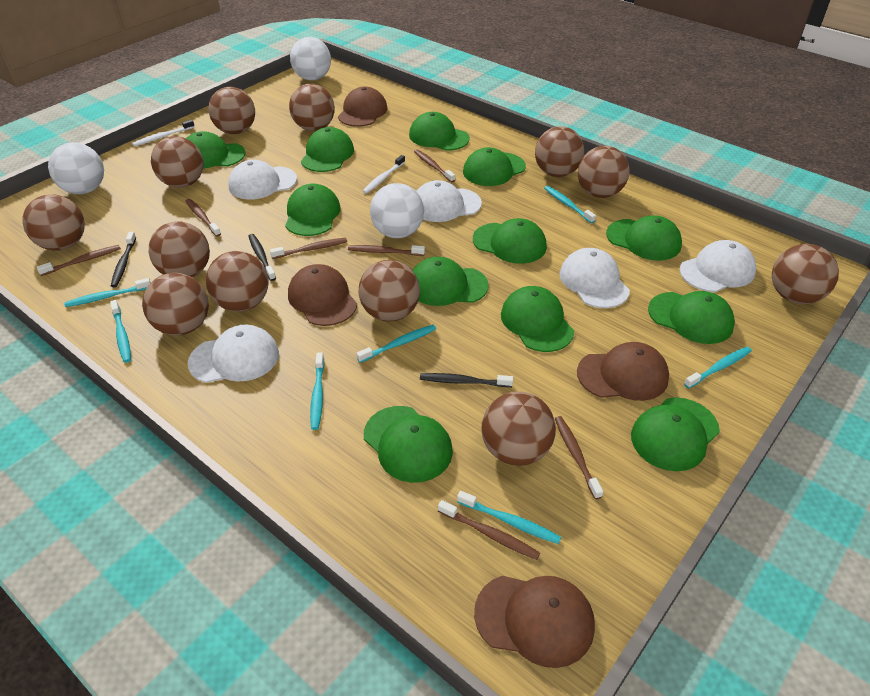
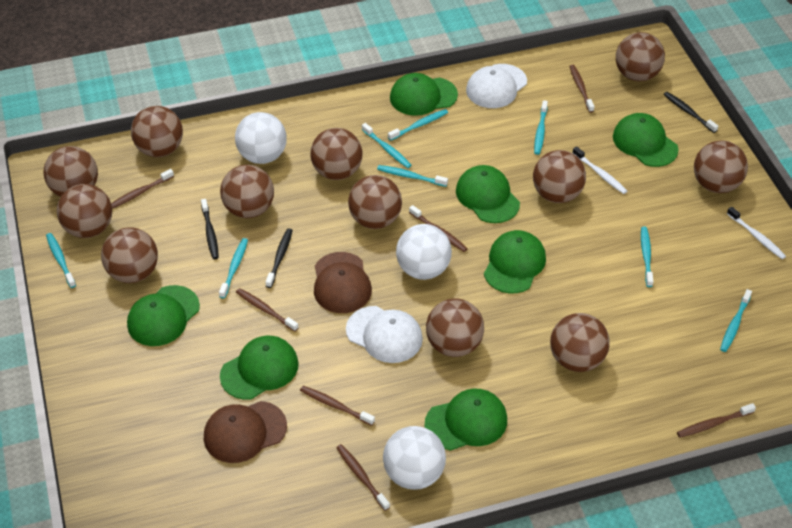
brown cap: [288,264,357,326] [338,87,388,127] [474,576,595,668] [577,342,669,401] = 4 -> [204,401,287,463] [314,252,372,313] = 2
green cap: [186,131,246,169] [285,184,340,236] [301,127,354,172] [364,406,453,483] [409,112,470,151] [413,257,489,306] [463,147,526,186] [473,218,547,264] [501,286,574,352] [606,215,682,261] [631,397,720,471] [648,291,735,344] = 12 -> [127,285,200,346] [220,336,299,400] [390,73,458,116] [425,389,507,451] [456,165,520,223] [484,230,546,293] [613,113,679,167] = 7
turquoise toothbrush: [64,278,151,307] [110,300,131,363] [310,352,324,430] [356,325,436,363] [457,491,561,544] [544,186,596,223] [684,347,752,389] = 7 -> [46,233,76,288] [219,238,248,299] [362,123,412,168] [377,165,448,187] [388,109,448,141] [534,100,548,155] [641,227,653,287] [720,289,752,352] = 8
white cap: [187,324,279,383] [228,160,297,199] [416,180,482,222] [559,248,630,308] [680,240,757,292] = 5 -> [346,306,423,363] [466,64,527,108] = 2

